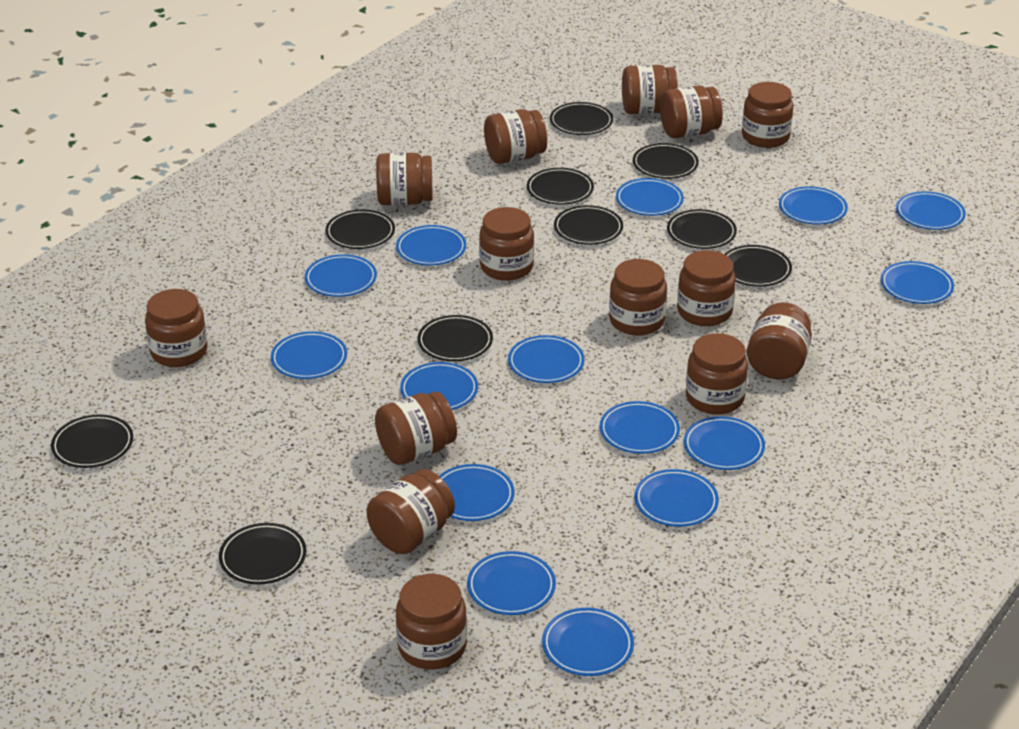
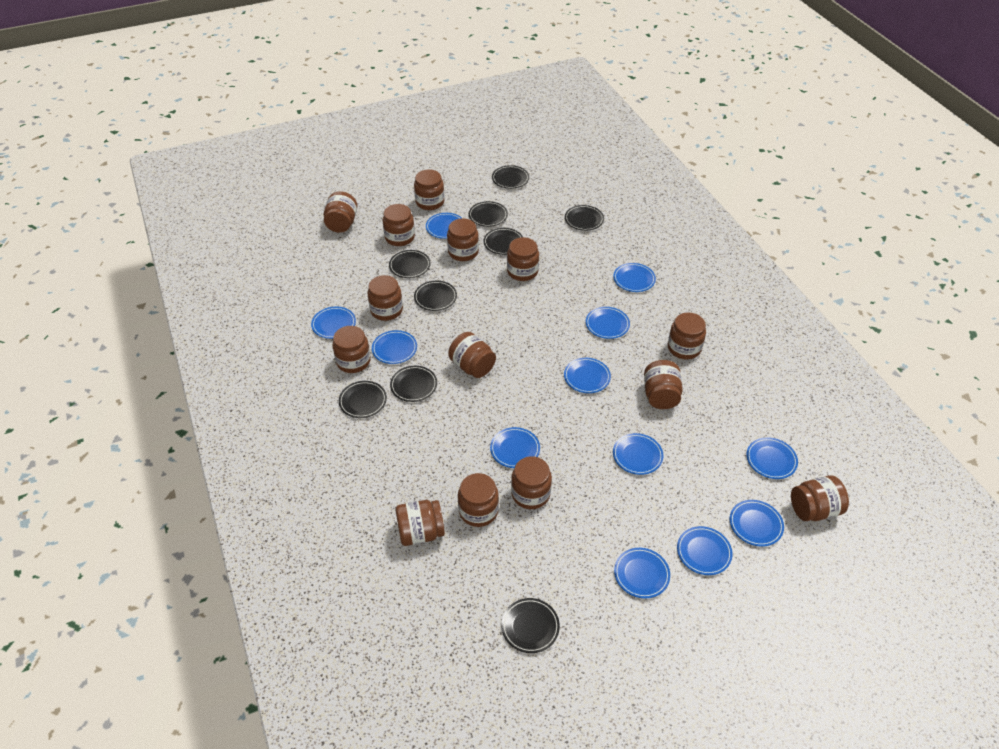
black plate: [51,414,133,468] [219,523,306,585] [325,209,395,249] [418,315,493,361] [527,168,594,205] [550,102,613,135] [554,205,623,245] [633,143,699,179] [667,209,737,249] [725,245,792,287] = 10 -> [339,381,387,418] [389,250,431,278] [390,366,437,402] [414,281,457,311] [469,201,508,227] [484,228,523,255] [492,165,529,189] [501,598,560,653] [565,205,604,231] = 9
blue plate: [271,331,347,379] [305,254,377,297] [396,225,466,266] [400,362,478,410] [439,464,515,521] [467,551,556,615] [508,335,585,383] [542,608,634,676] [600,401,680,454] [616,178,684,216] [635,469,719,527] [684,416,765,470] [779,186,848,225] [880,261,954,304] [896,191,966,230] = 15 -> [311,307,356,339] [372,330,417,364] [426,213,462,239] [490,427,540,468] [564,358,611,393] [586,307,630,339] [613,263,656,292] [613,433,664,475] [614,548,670,598] [677,526,733,575] [730,500,784,547] [746,437,798,479] = 12

